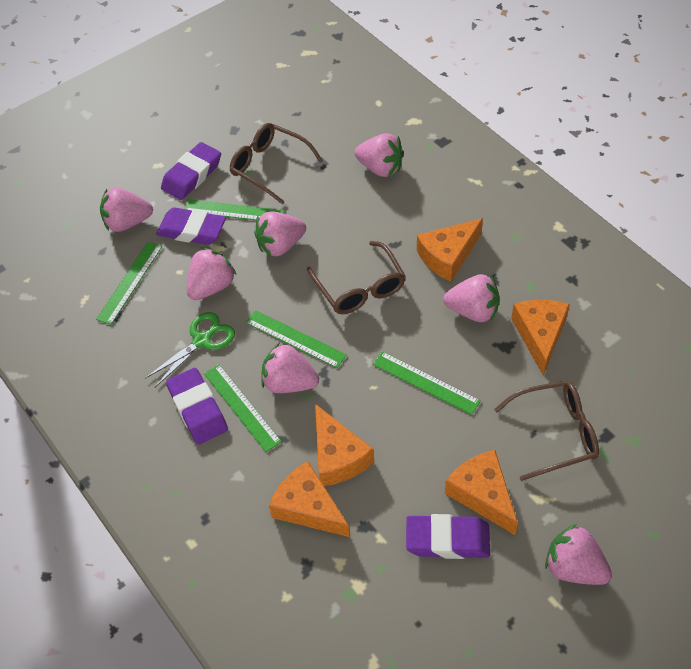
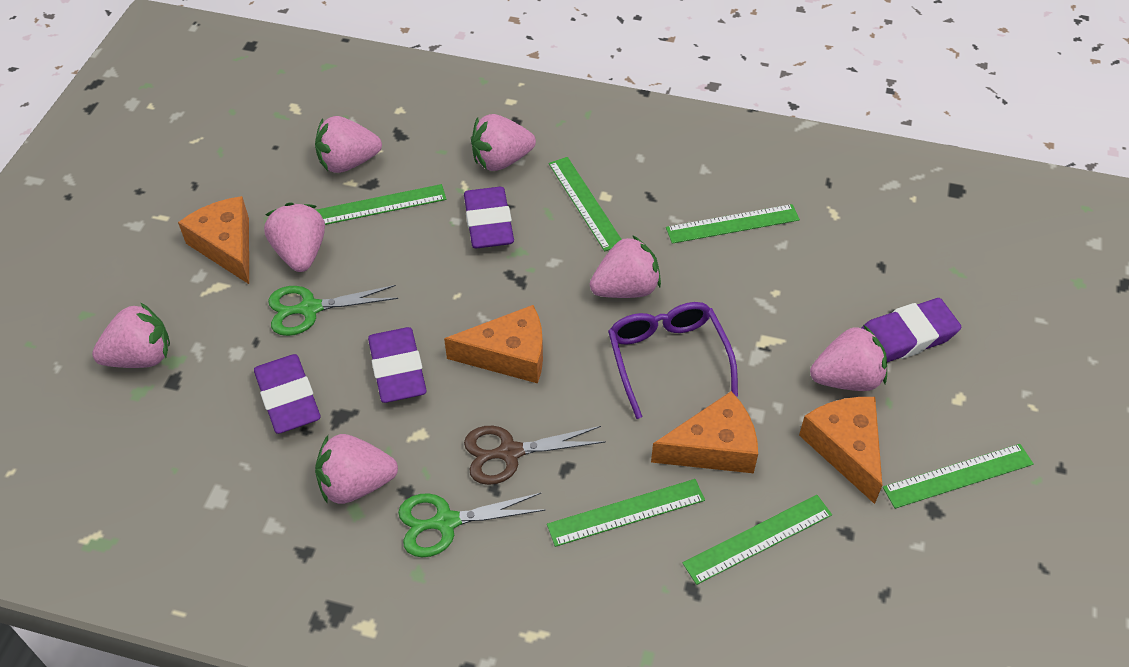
brown glasses: [229,123,323,204] [307,241,405,314] [494,381,599,481] = 3 -> none = 0
brown scissors: none = 0 -> [464,426,606,485] = 1
green ruler: [96,242,162,325] [185,199,284,220] [204,364,282,452] [245,310,347,368] [373,351,481,415] = 5 -> [316,184,447,225] [547,479,705,547] [549,157,622,251] [666,204,800,244] [682,495,832,585] [883,444,1034,509] = 6
green scissors: [145,312,235,387] = 1 -> [268,285,398,336] [398,493,546,558] = 2
orange cheese: [269,461,350,537] [315,404,374,486] [417,218,483,282] [445,450,518,535] [511,300,570,376] = 5 -> [178,196,249,284] [444,305,543,384] [651,391,758,473] [799,397,882,504] = 4
purple glasses: none = 0 -> [608,302,738,419] = 1

